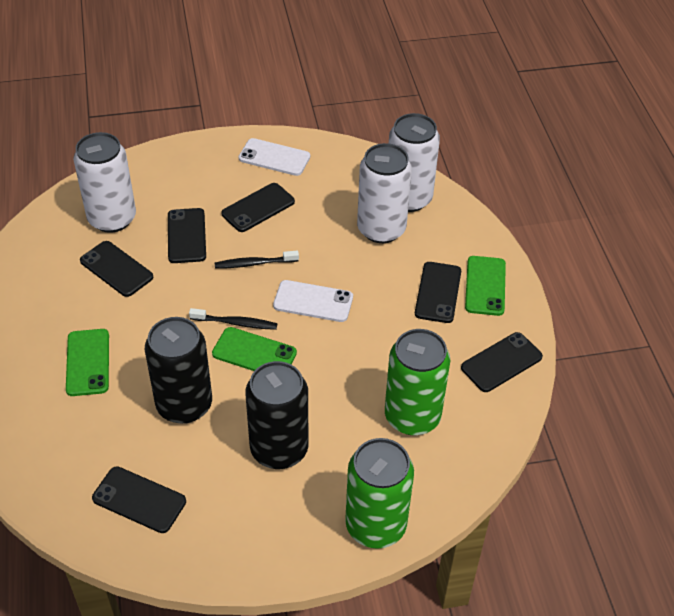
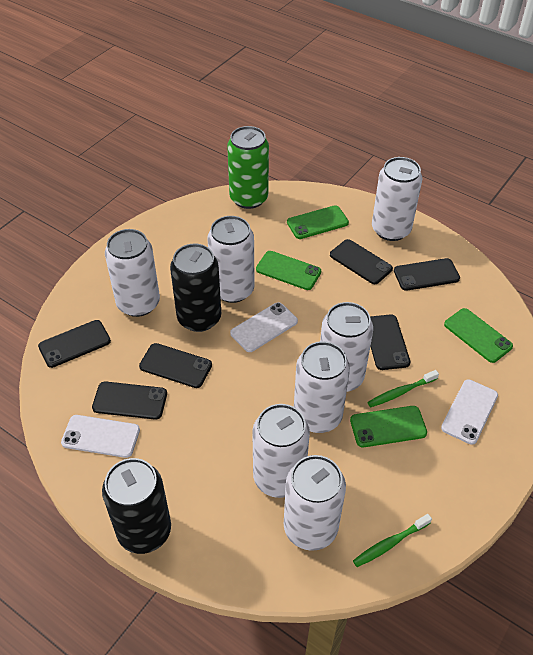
black toothbrush: [189,308,277,330] [215,251,299,269] = 2 -> none = 0
green can: [345,438,414,549] [385,329,450,435] = 2 -> [227,126,269,209] = 1
green phone: [66,329,109,396] [212,327,297,371] [465,256,506,316] = 3 -> [256,251,321,290] [287,205,349,239] [350,406,427,447] [444,308,513,363] = 4
green toothbrush: none = 0 -> [353,514,432,567] [367,370,439,407] = 2
white can: [73,132,136,233] [357,143,412,243] [389,113,440,212] = 3 -> [105,229,160,317] [207,216,255,303] [252,404,310,498] [284,455,346,551] [294,341,350,433] [320,302,373,392] [372,157,423,241] = 7
white phone: [239,138,310,176] [273,280,353,322] = 2 -> [61,415,140,458] [230,302,298,352] [441,379,498,445] = 3

